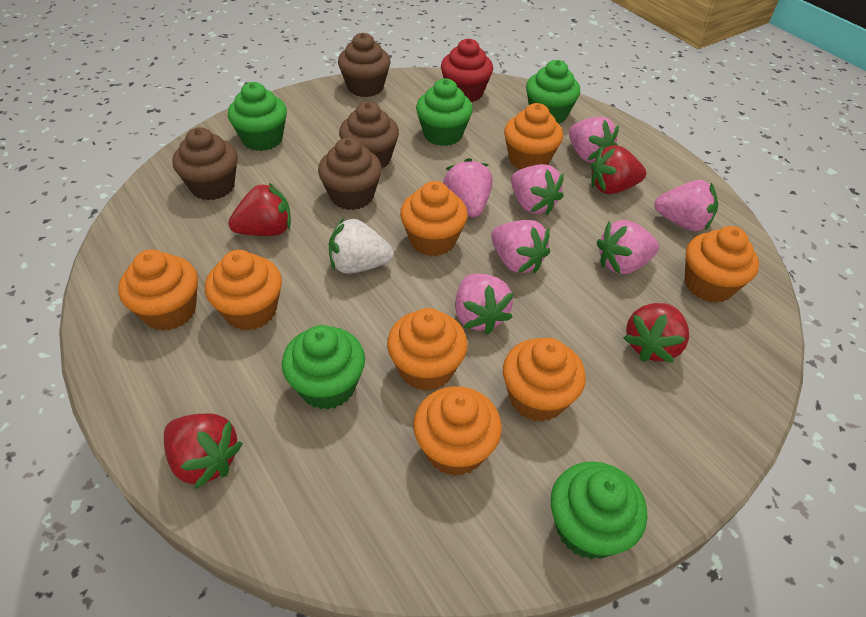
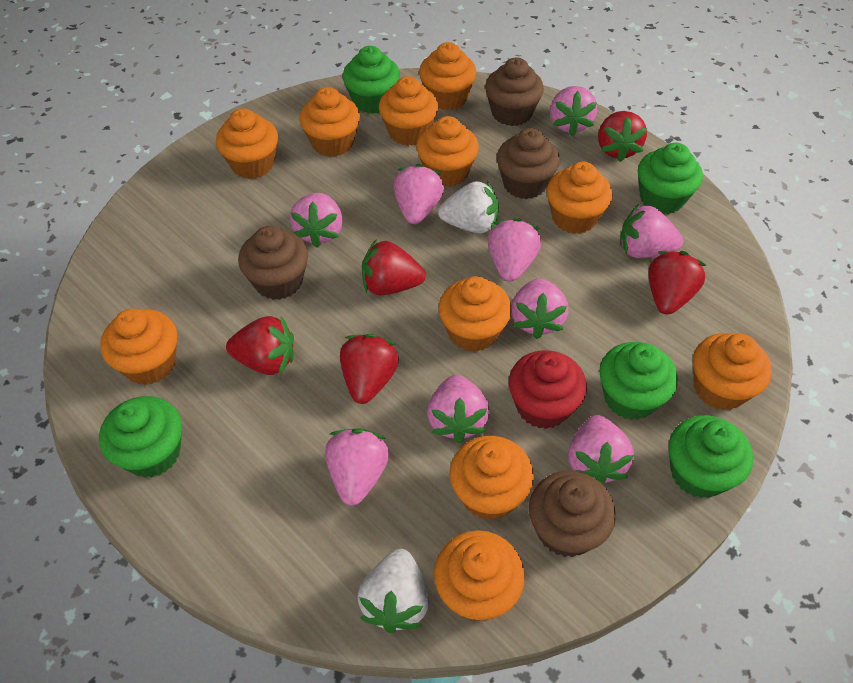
orange cupcake: [118,250,198,331] [205,250,282,330] [387,308,468,391] [400,181,468,256] [413,386,502,476] [503,338,586,422] [504,103,563,169] [685,226,759,303] = 8 -> [100,309,177,385] [216,108,278,179] [300,87,360,157] [379,76,438,146] [417,116,479,187] [419,42,476,110] [434,530,525,621] [439,276,512,352] [450,436,534,520] [547,162,612,234] [693,333,772,410] = 11
pink strawberry: [443,158,492,218] [455,274,513,334] [491,220,550,273] [511,164,564,215] [569,116,619,163] [597,220,659,274] [654,180,718,231] = 7 -> [290,193,343,248] [325,428,390,505] [393,164,444,224] [427,375,490,443] [488,218,541,282] [511,278,568,339] [550,86,597,136] [568,415,634,485] [620,204,683,258] = 9
red strawberry: [164,413,243,489] [228,183,291,236] [590,145,646,194] [623,303,689,363] = 4 -> [226,316,294,375] [340,334,399,404] [362,239,426,295] [598,111,648,162] [649,251,706,315] = 5
white strawberry: [329,218,393,274] = 1 -> [357,549,429,633] [438,181,499,233] = 2

